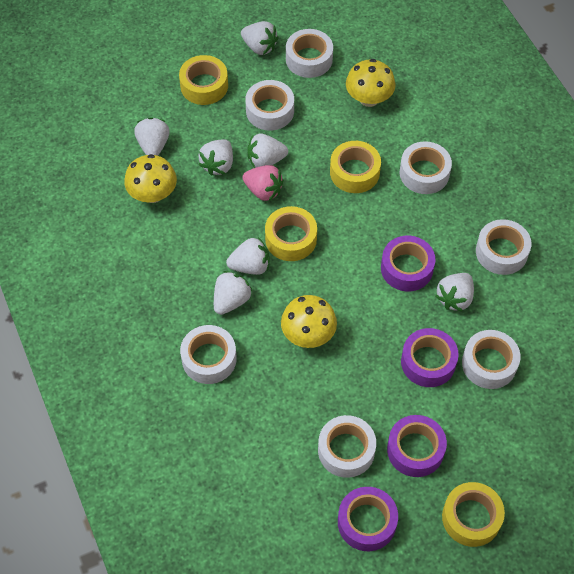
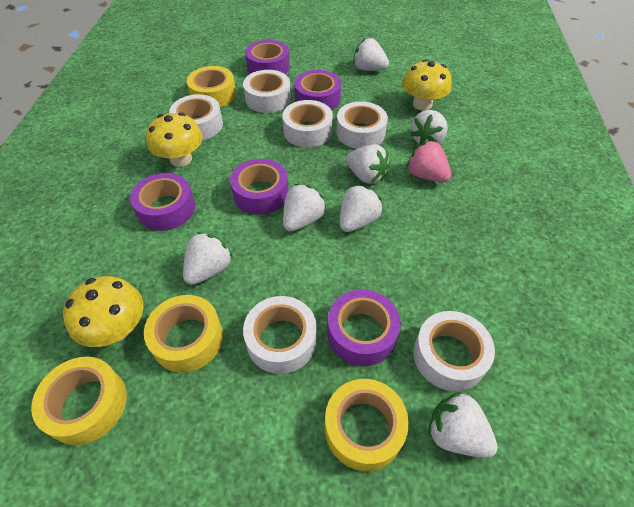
purple tape: [338,487,398,551] [381,236,435,291] [387,415,447,477] [401,328,459,387] = 4 -> [130,173,195,231] [230,159,289,215] [245,40,290,74] [294,70,341,110] [327,289,401,366] = 5
white tape: [180,325,237,384] [245,80,294,131] [286,29,333,78] [318,415,376,478] [400,141,452,194] [462,330,521,389] [476,219,531,275] = 7 -> [169,94,223,140] [243,70,291,113] [243,296,317,374] [282,100,333,147] [336,101,388,149] [413,311,495,391] = 6

